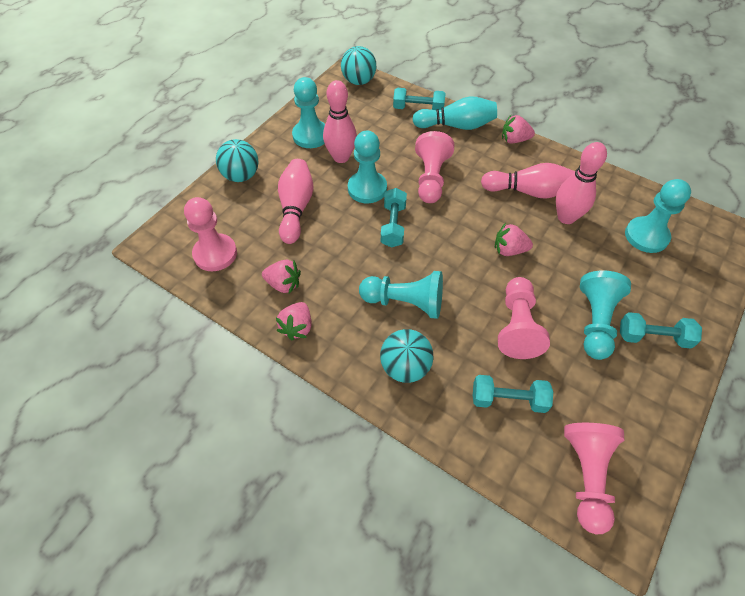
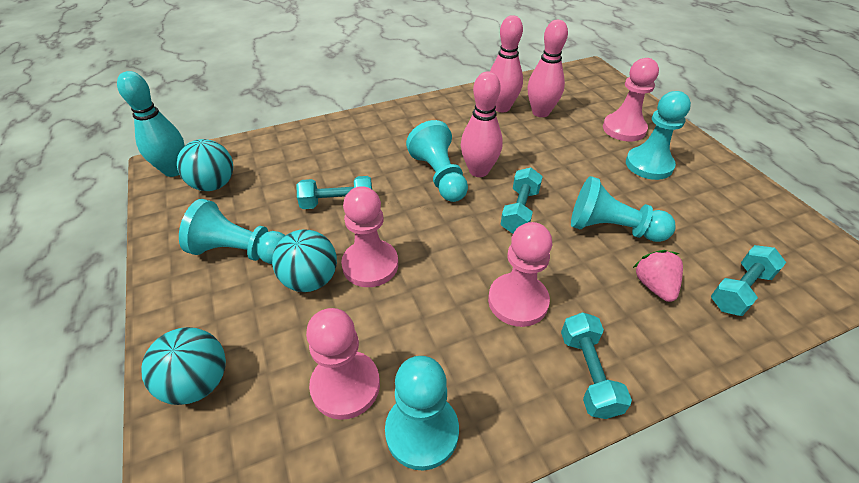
pink bowling pin: [278,159,314,244] [323,80,357,163] [481,163,575,199] [556,142,607,224] = 4 -> [461,72,503,177] [490,15,523,112] [528,20,568,117] = 3
pink strawberry: [262,260,301,294] [276,302,312,340] [495,223,533,256] [502,115,535,143] = 4 -> [633,250,683,302] = 1

